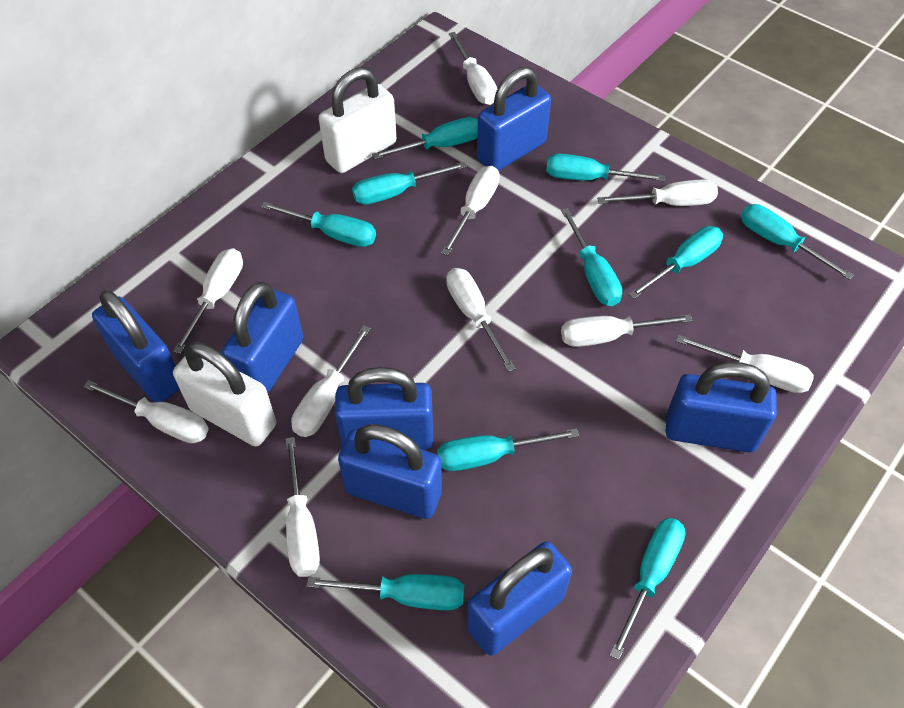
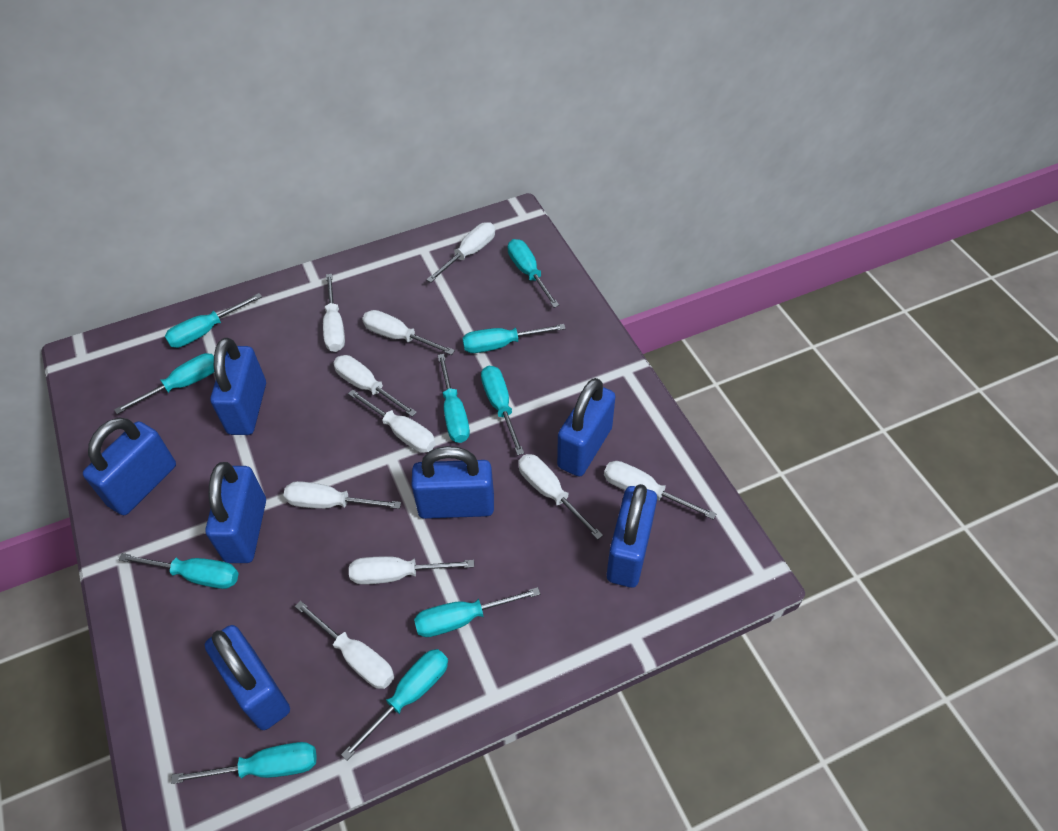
white padlock: [173,342,276,447] [319,67,397,173] = 2 -> none = 0

